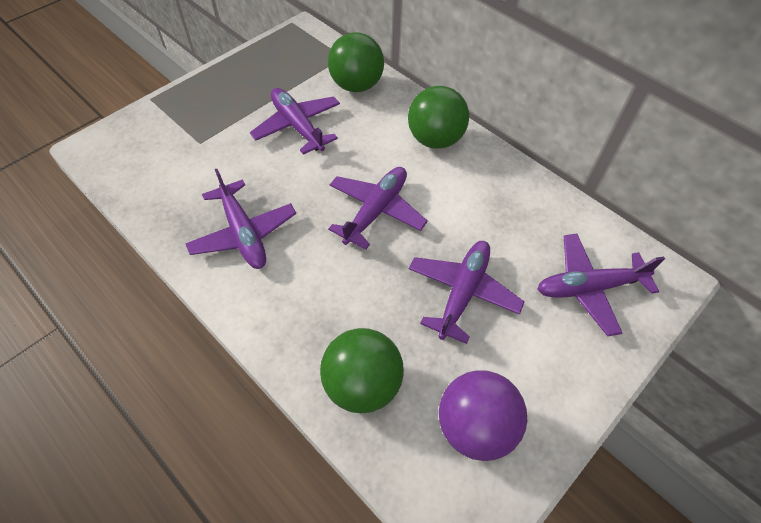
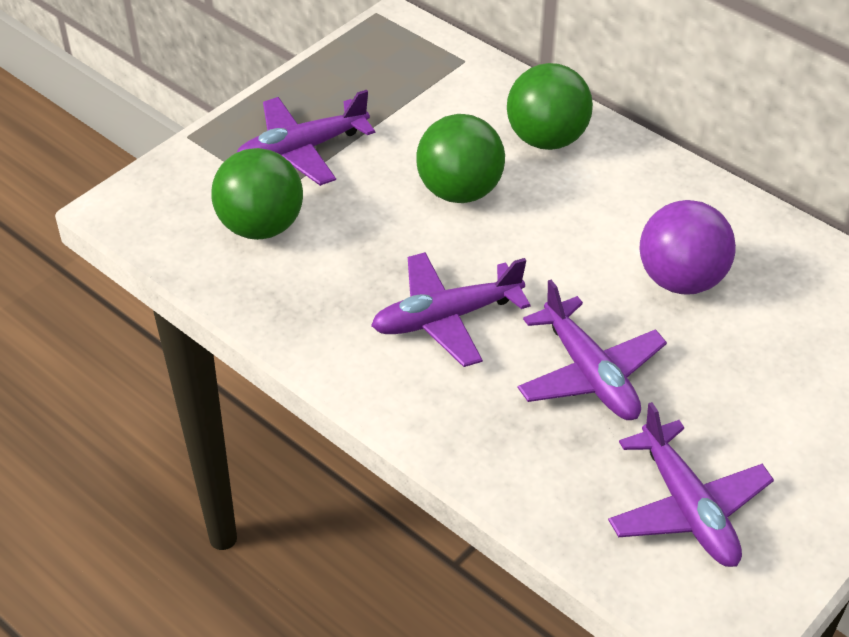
purple plane: [185,169,296,269] [250,88,340,155] [328,167,428,250] [409,241,525,344] [538,234,665,336] = 5 -> [237,90,375,186] [371,252,531,367] [518,280,667,420] [608,402,774,567] = 4

